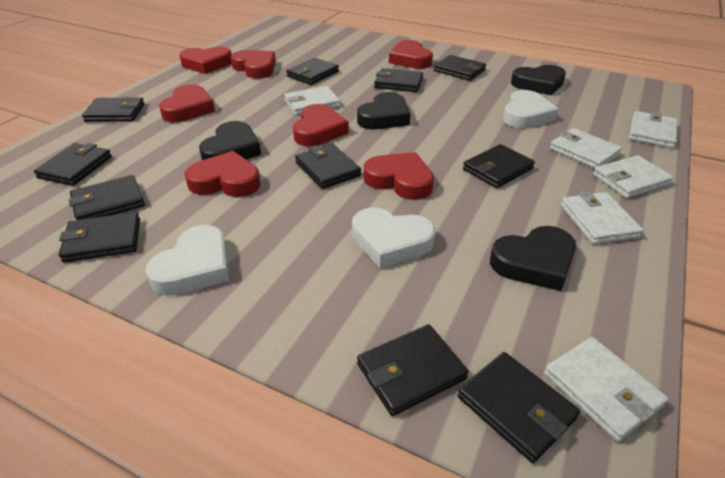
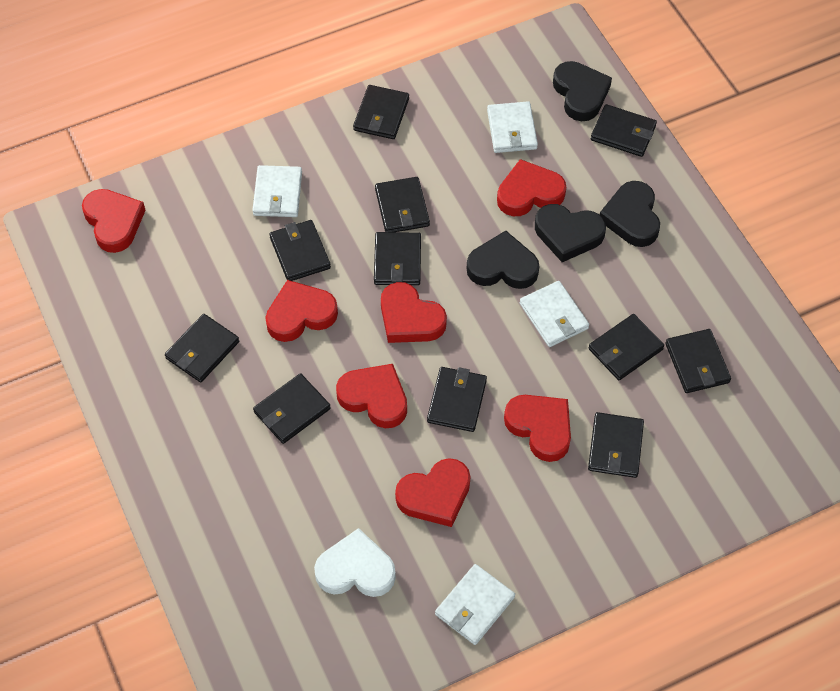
white heart: [145,225,229,296] [352,208,435,268] [503,90,559,128] = 3 -> [314,528,396,597] = 1
white wallet: [284,86,340,115] [544,337,668,442] [550,128,622,168] [561,191,643,244] [593,155,674,198] [629,111,677,148] = 6 -> [252,165,302,217] [435,564,515,645] [487,101,538,153] [520,281,589,347] = 4

